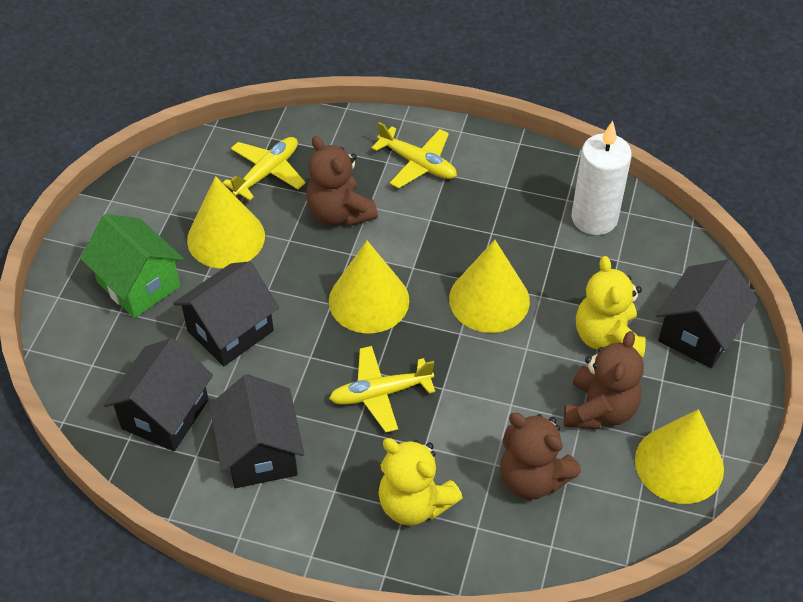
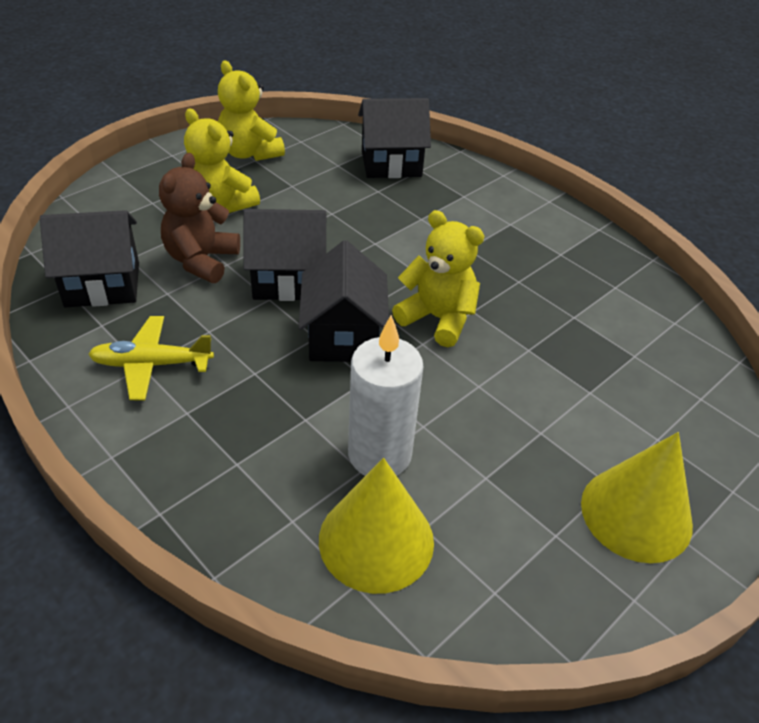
brown teddy bear: [306,136,378,226] [500,413,581,500] [564,331,644,429] = 3 -> [159,153,240,283] = 1
green house: [80,214,184,318] = 1 -> none = 0
yellow cone: [187,176,265,269] [329,241,409,334] [449,240,530,333] [635,409,724,504] = 4 -> [319,458,434,594] [581,432,693,563] = 2
yellow plane: [223,137,306,200] [329,346,435,432] [371,122,457,188] = 3 -> [88,316,214,400] = 1
yellow teddy bear: [378,438,463,526] [576,256,646,358] = 2 -> [184,108,260,213] [218,61,285,161] [392,210,484,347] = 3

